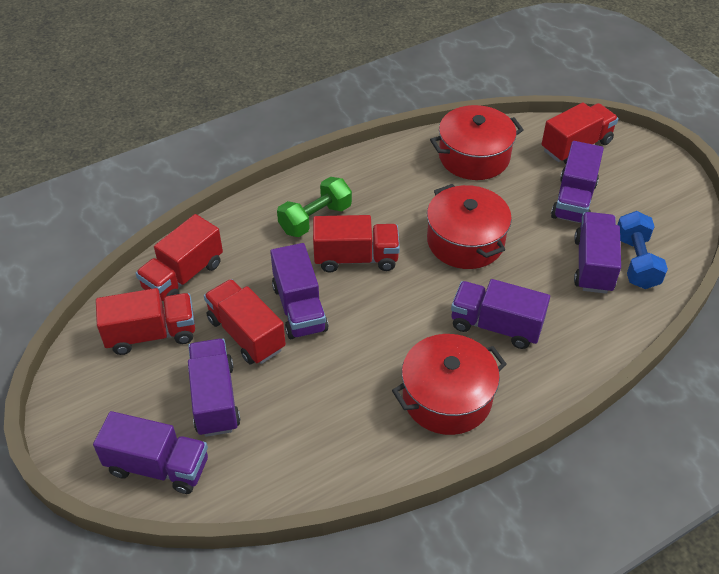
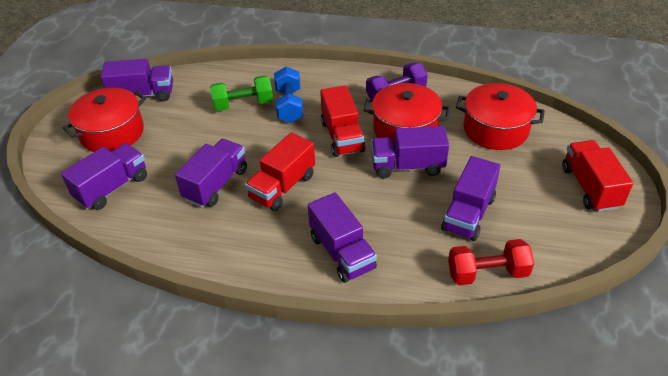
purple dumbbell: none = 0 -> [366,62,428,99] = 1
red dumbbell: none = 0 -> [448,239,534,285] = 1
red truck: [96,288,195,355] [136,214,223,301] [204,279,286,364] [313,215,400,273] [542,103,619,164] = 5 -> [245,132,315,211] [320,85,365,157] [562,140,633,212] = 3

